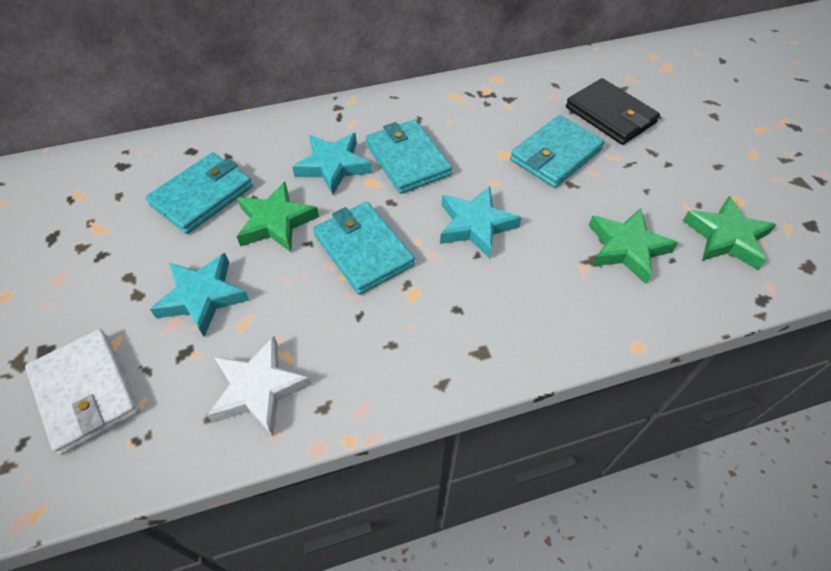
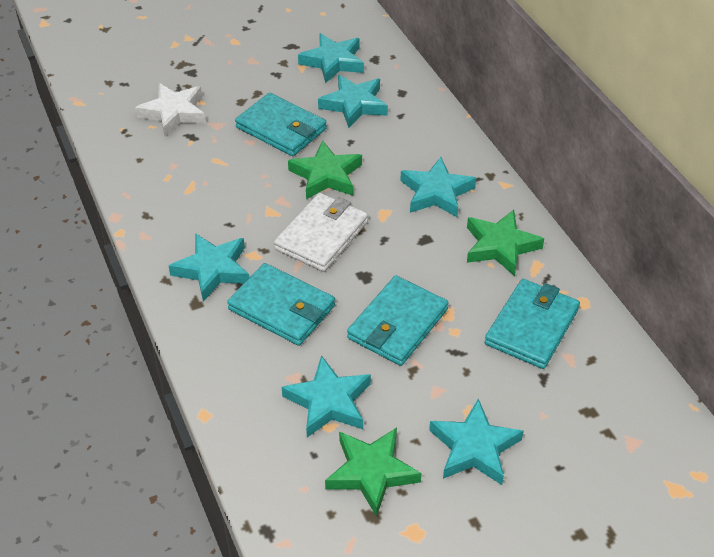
black wallet: [566,78,660,145] = 1 -> none = 0
turquoise star: [150,253,249,337] [292,133,372,195] [440,186,522,258] = 3 -> [169,233,249,302] [282,355,371,437] [298,33,364,83] [318,75,388,128] [400,157,476,217] [429,399,524,485] = 6

